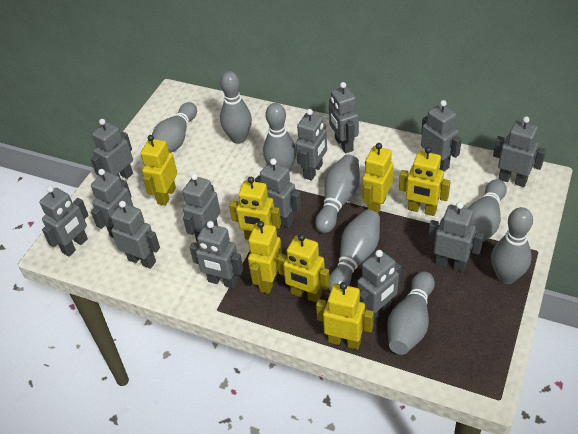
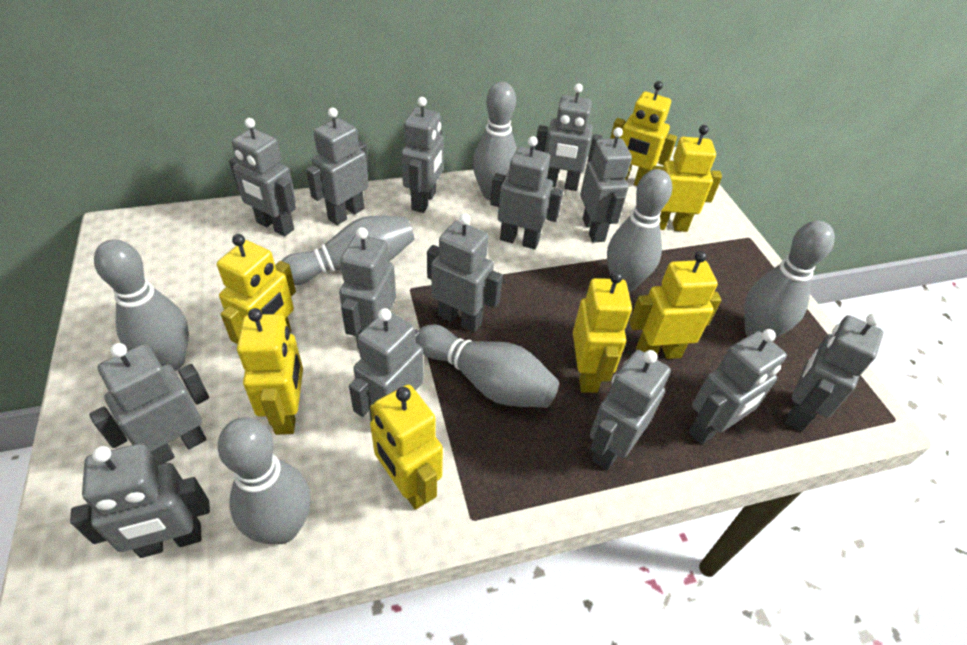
grey bowling pin: [152,102,197,153] [220,71,252,144] [263,103,296,171] [315,154,360,233] [328,209,380,292] [387,271,435,355] [467,179,507,242] [491,207,533,284] = 8 -> [94,239,189,371] [217,418,311,544] [282,216,414,285] [418,324,559,408] [473,82,517,200] [607,169,672,292] [744,221,835,338] = 7
grey robot: [39,186,89,256] [90,119,133,180] [91,169,134,238] [110,201,160,269] [182,173,220,243] [190,221,243,289] [255,158,301,228] [296,109,327,181] [329,82,359,153] [357,250,401,319] [421,100,462,171] [428,202,484,272] [493,116,546,187] = 13 -> [70,444,210,558] [89,343,209,465] [229,118,296,236] [306,108,369,225] [339,227,396,349] [349,308,424,421] [401,97,444,213] [427,213,503,333] [490,136,563,249] [535,84,603,191] [580,127,632,243] [590,350,671,470] [689,329,787,445] [785,313,884,432] = 14

